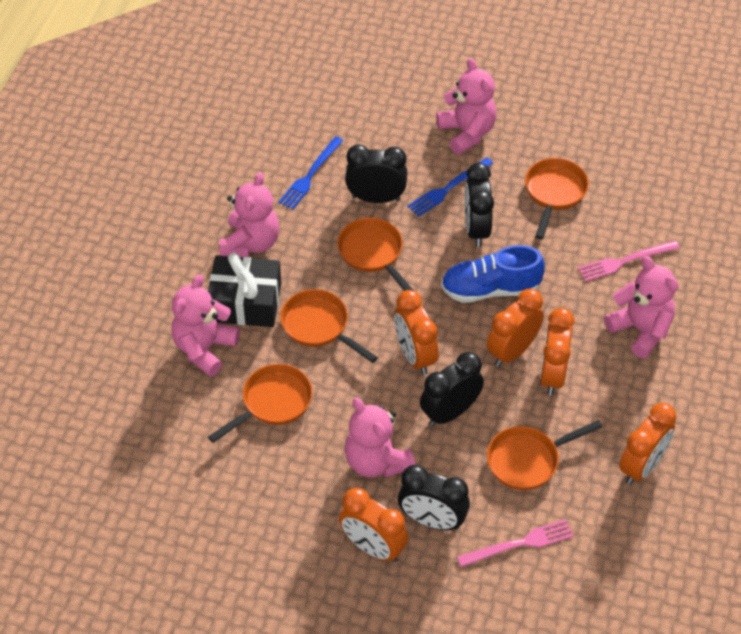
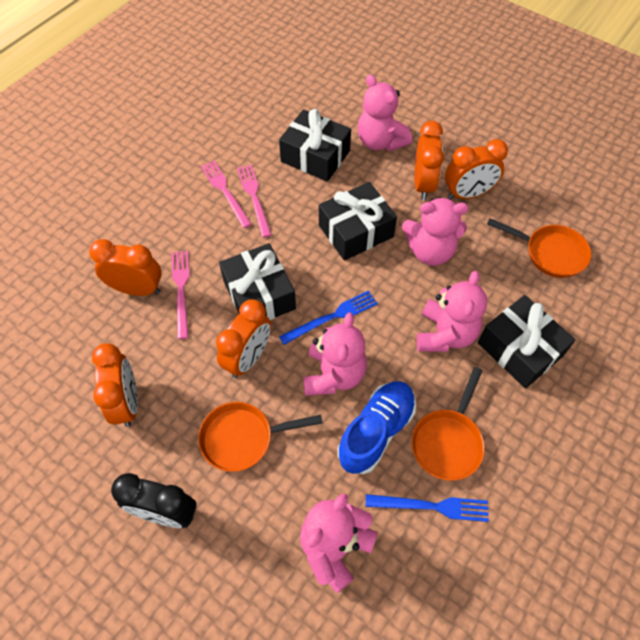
black clock: [345,144,407,203] [398,465,470,530] [420,352,484,427] [465,163,494,247] = 4 -> [111,473,197,528] = 1
black gift: [208,252,281,327] = 1 -> [219,243,296,320] [279,109,351,182] [319,182,397,261] [478,295,576,388] = 4
orange pan: [208,364,313,443] [280,289,378,363] [337,217,414,291] [487,420,602,490] [525,158,589,239] = 5 -> [198,402,323,472] [411,367,485,481] [487,218,591,278] = 3
pink fork: [457,519,574,567] [578,240,680,282] = 2 -> [171,251,190,339] [201,161,252,228] [237,164,272,238] = 3

